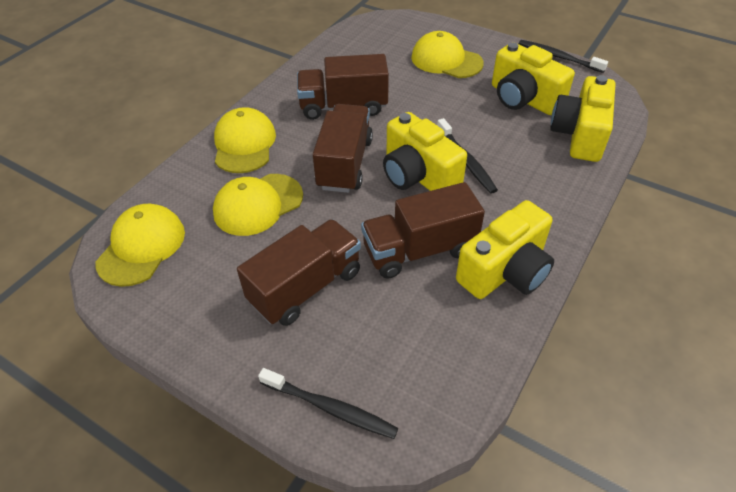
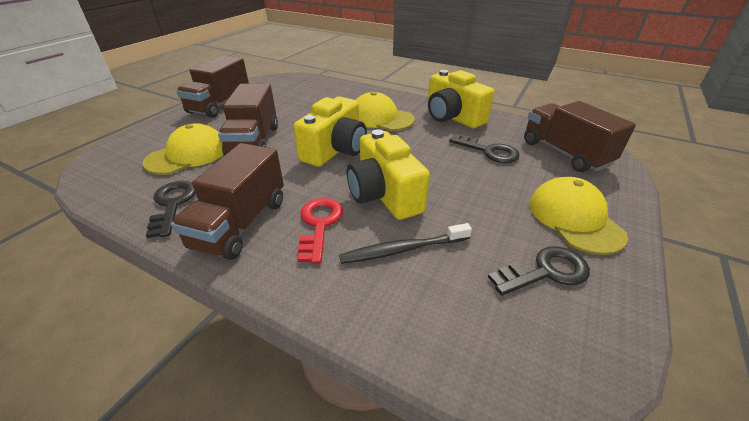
black key: none = 0 -> [146,181,196,238] [449,134,519,163] [488,246,590,296] = 3
black toothbrush: [258,368,398,439] [437,118,498,194] [519,40,608,73] = 3 -> [339,223,472,264] = 1
red key: none = 0 -> [298,198,343,264] = 1
yellow camera: [383,112,467,191] [456,200,554,299] [492,42,575,115] [550,75,615,162] = 4 -> [294,97,367,167] [347,129,430,220] [427,70,494,129] = 3
yellow cap: [96,204,185,287] [213,174,303,236] [214,107,276,173] [411,31,484,78] = 4 -> [142,123,223,175] [356,92,415,131] [529,177,628,255] = 3

